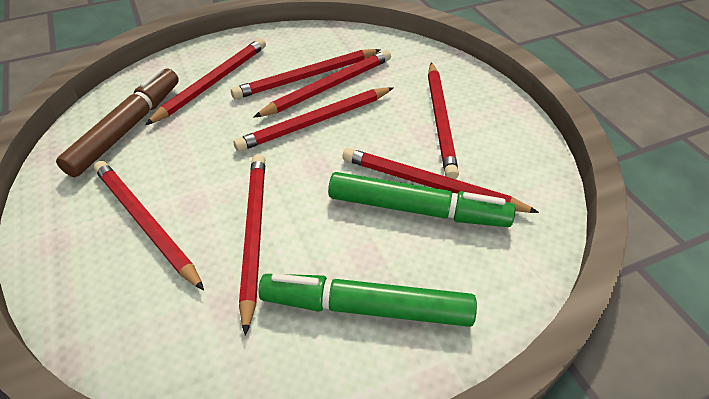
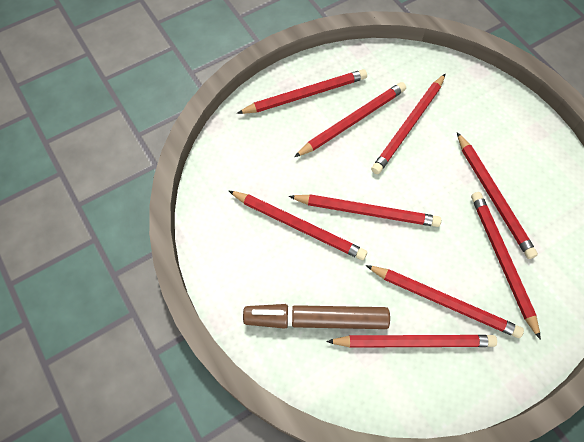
green marker: [258,273,477,327] [328,172,515,227] = 2 -> none = 0
red pencil: [94,161,204,291] [145,38,266,125] [231,49,381,99] [233,87,393,152] [239,155,265,336] [253,50,391,118] [343,148,539,213] [428,62,459,179] = 8 -> [228,190,367,260] [237,69,367,114] [288,194,441,227] [294,82,406,157] [326,335,497,348] [366,265,524,338] [371,74,445,174] [457,132,538,259] [471,192,541,340] = 9

